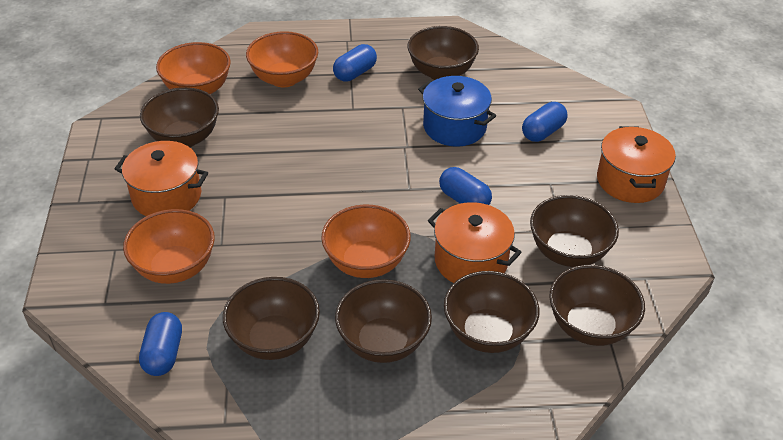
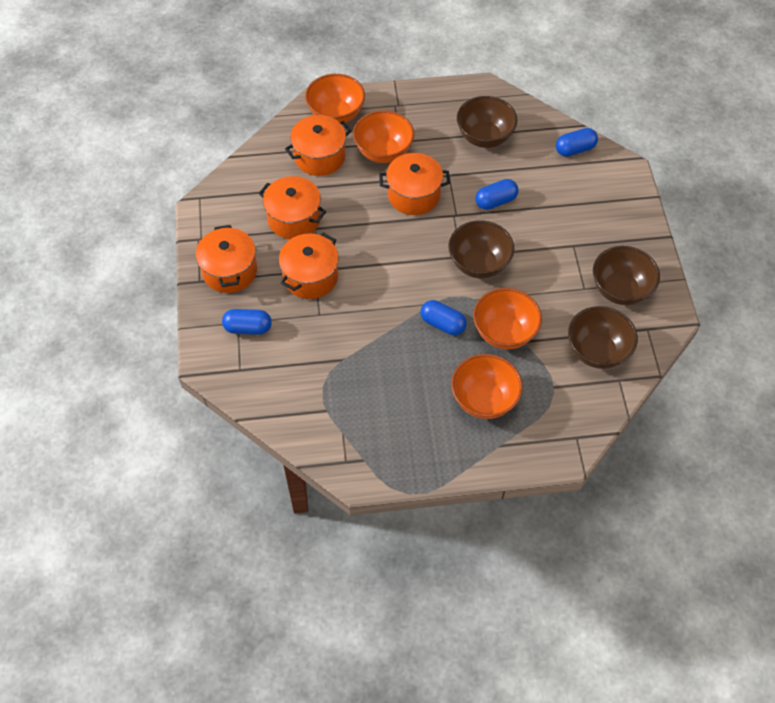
blue pot: [418,76,496,147] = 1 -> none = 0
brown bowl: [140,87,219,147] [223,277,320,360] [335,279,432,363] [408,26,479,80] [444,271,539,353] [530,195,619,267] [549,265,645,346] = 7 -> [448,220,514,278] [457,96,517,148] [568,306,638,369] [593,246,660,305] = 4
orange pot: [115,141,208,216] [428,202,522,283] [597,126,676,203] = 3 -> [196,225,257,293] [258,176,326,239] [279,233,339,299] [285,115,352,176] [379,153,450,215] = 5

